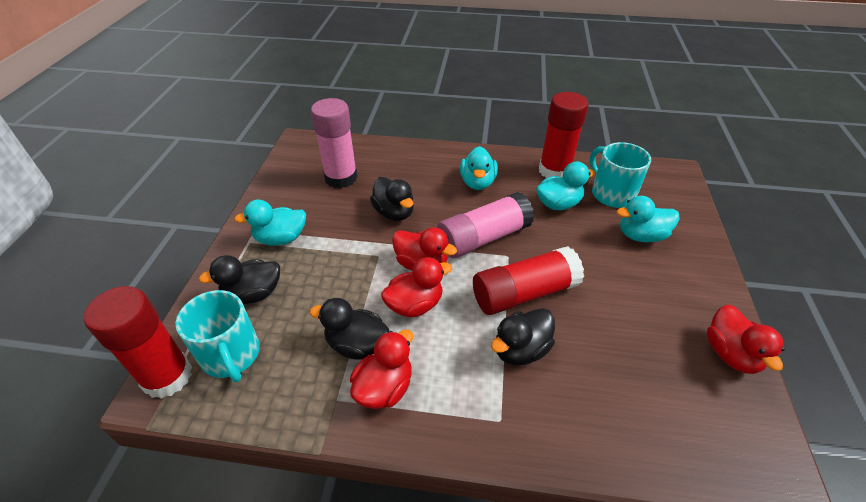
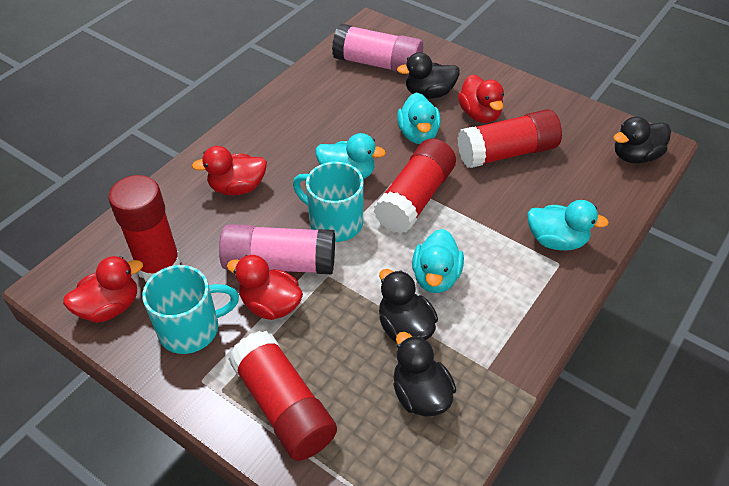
red glue stick: [84,286,192,399] [473,246,584,315] [539,92,589,178] = 3 -> [108,175,181,282] [229,331,337,461] [373,138,456,234] [458,109,562,168] = 4

